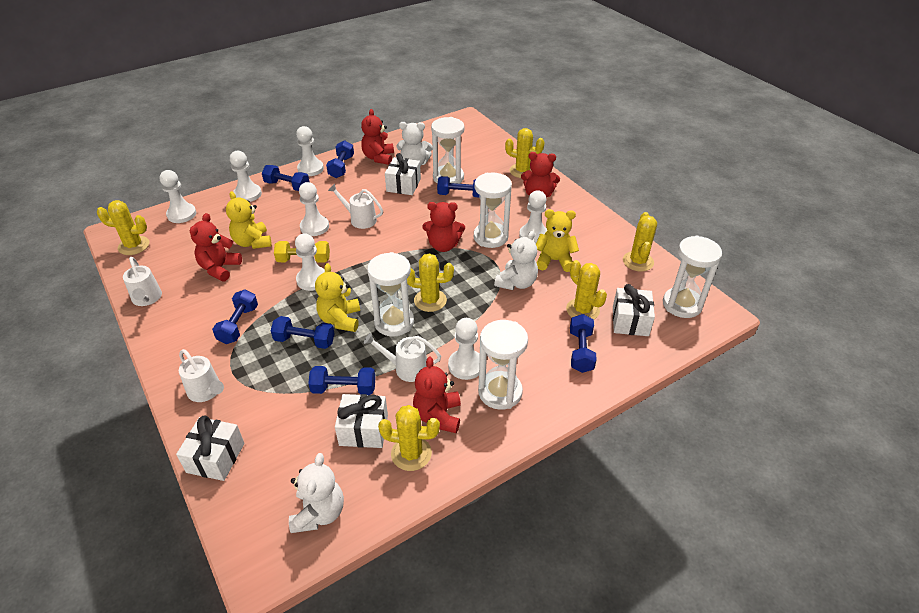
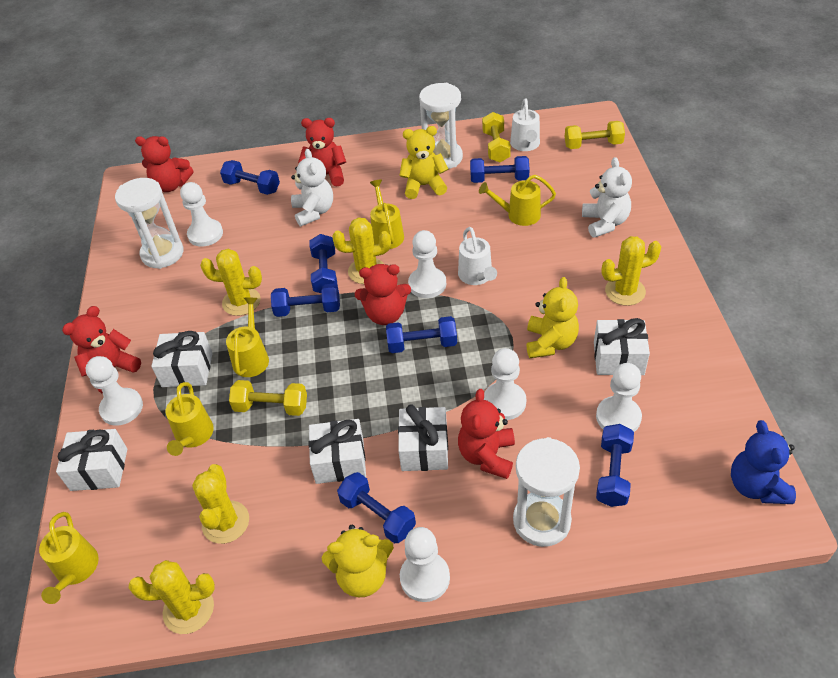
blue teddy bear: none = 0 -> [731,420,796,504] = 1
white gift: [176,415,244,481] [335,394,388,448] [385,153,421,195] [613,284,655,336] = 4 -> [56,429,127,491] [151,331,213,387] [308,419,366,484] [398,405,448,471] [594,318,650,375] = 5
white hourglass: [367,252,414,337] [431,117,464,184] [474,173,512,248] [478,320,528,410] [663,235,722,318] = 5 -> [115,178,184,269] [419,83,463,169] [513,437,580,547] = 3
white pawn: [160,170,196,223] [230,151,262,202] [295,233,325,291] [296,126,324,176] [299,182,329,236] [448,318,480,380] [519,190,547,244] = 7 -> [86,356,143,426] [180,182,223,247] [400,527,450,602] [408,230,446,298] [484,348,526,420] [596,363,642,432] = 6
white teddy bear: [289,453,344,533] [396,122,433,166] [494,231,538,290] = 3 -> [291,149,333,226] [582,157,632,238] = 2
white watering can: [123,257,162,306] [179,349,224,402] [328,184,383,229] [364,333,441,382] = 4 -> [458,227,497,285] [510,98,540,151] = 2
yellow cactus: [97,200,149,255] [378,405,440,471] [407,253,454,312] [505,128,545,178] [566,260,607,319] [623,212,657,271] = 6 -> [129,560,215,634] [192,464,249,544] [200,249,262,316] [332,217,391,284] [601,236,661,306] = 5
yellow dumbbell: [274,241,330,263] = 1 -> [229,380,307,416] [482,112,511,163] [565,121,625,149] = 3
yellow watering can: none = 0 -> [39,512,99,604] [166,382,214,456] [226,298,269,377] [370,180,404,249] [479,175,556,226] = 5

